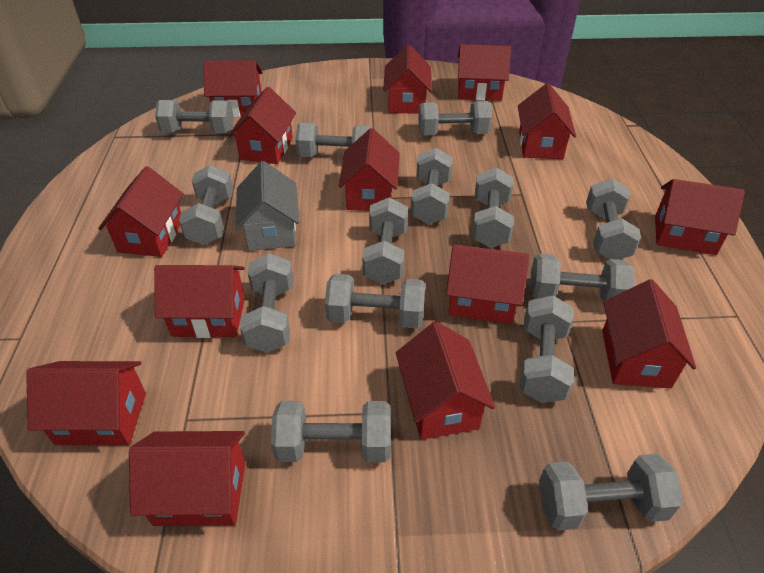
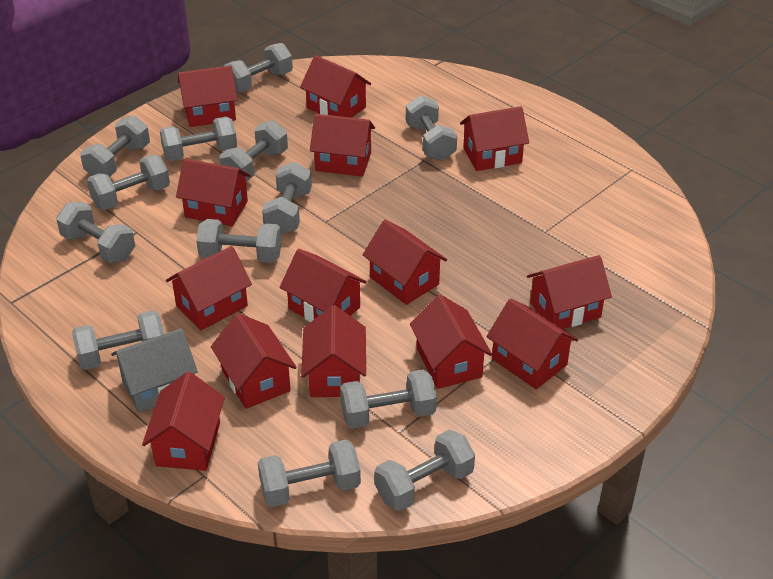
grey dumbbell: [155,100,234,133] [179,165,233,245] [240,253,293,353] [271,401,391,462] [296,122,372,157] [325,274,425,328] [362,197,408,285] [411,148,453,224] [418,101,492,135] [472,167,514,248] [519,295,574,403] [530,254,635,301] [539,454,683,531] [586,178,641,260] = 14 -> [56,202,135,263] [72,310,164,370] [80,115,150,177] [87,155,170,210] [160,117,237,161] [196,219,282,263] [220,120,288,182] [224,43,293,93] [258,440,361,507] [262,162,312,235] [340,370,437,429] [375,430,475,511] [406,95,457,161] = 13

